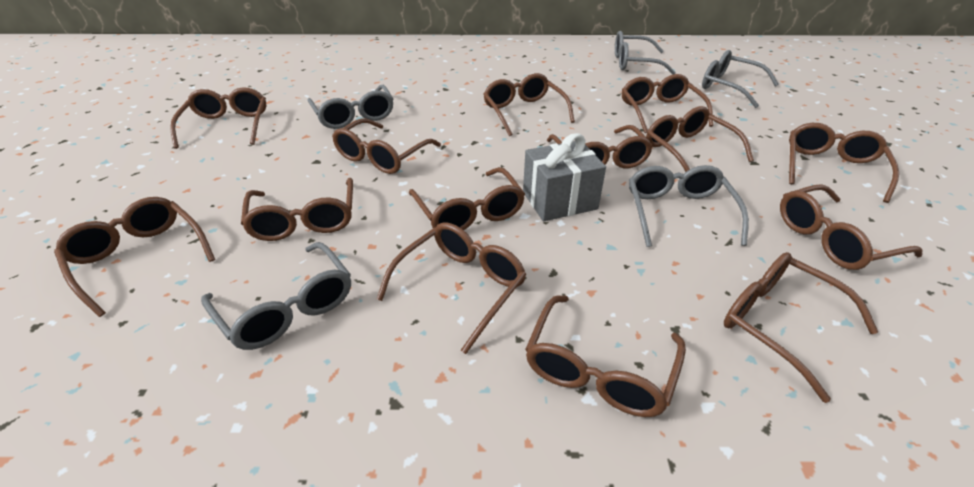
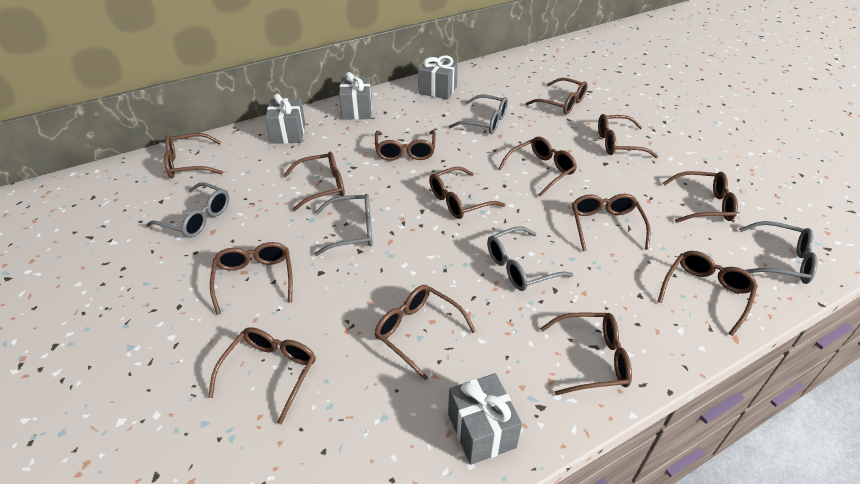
grey gift: [523,133,606,221] = 1 -> [265,94,305,144] [339,72,372,120] [418,55,458,99] [448,373,522,465] = 4

